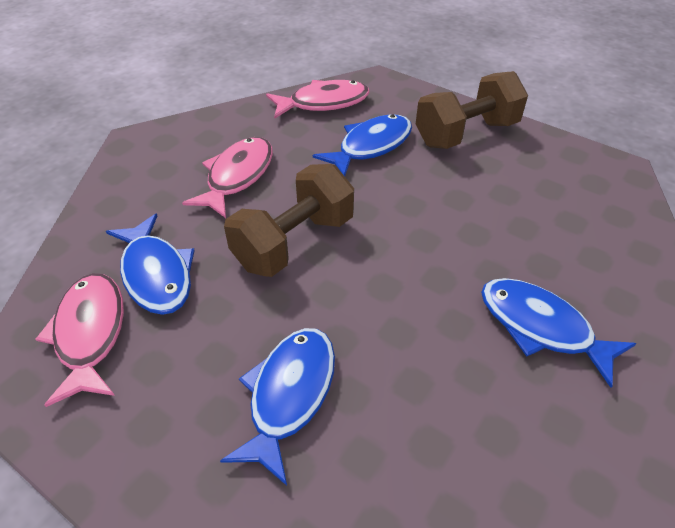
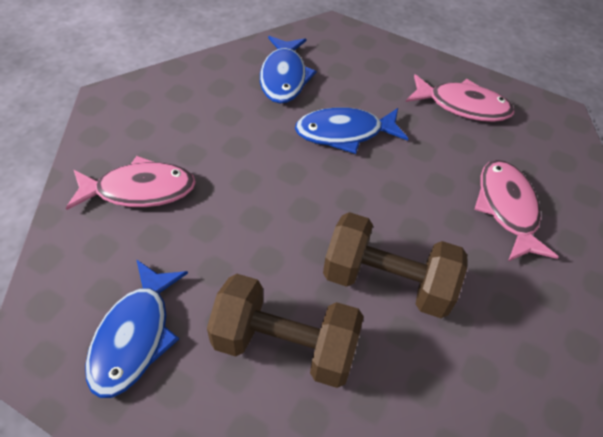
blue fish: [106,214,195,315] [220,328,335,486] [313,114,412,176] [481,278,637,388] = 4 -> [85,259,188,398] [260,36,317,104] [295,108,408,154] = 3

